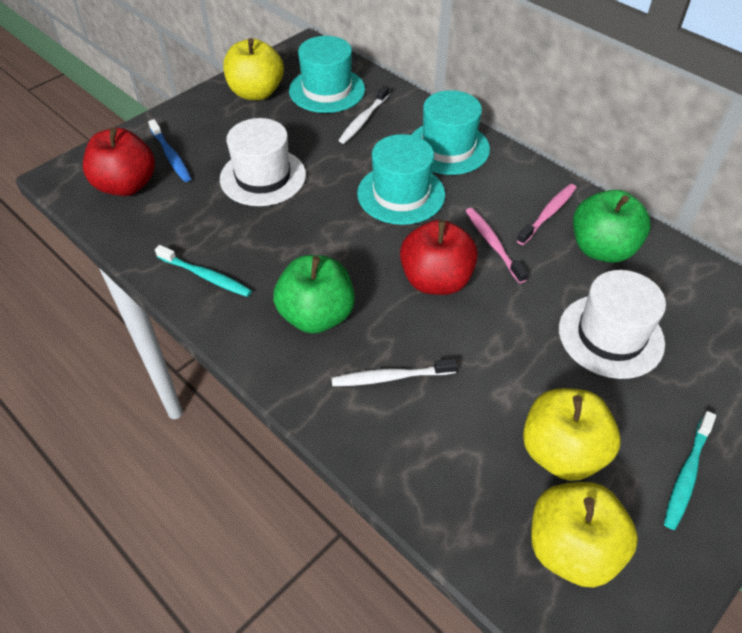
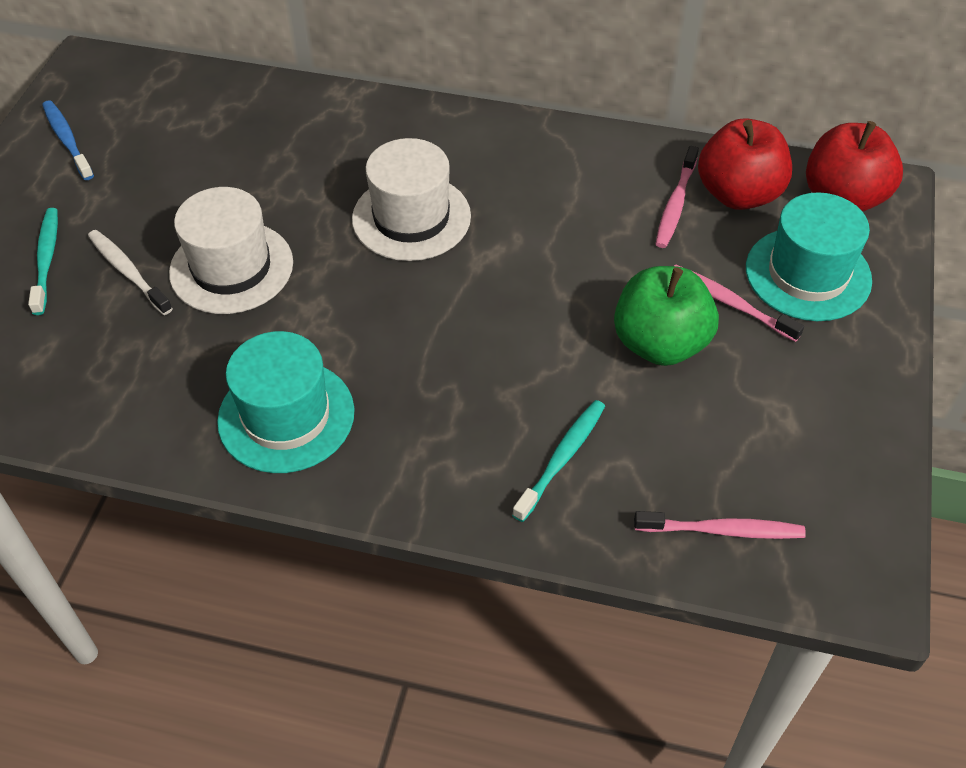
green apple: [273,255,355,334] [573,190,651,263] = 2 -> [614,266,719,366] = 1
pink toothbrush: [466,208,528,283] [517,184,576,245] = 2 -> [634,511,806,539] [655,146,699,248] [674,265,804,342] = 3
turquoise hat: [289,36,365,113] [357,134,445,225] [411,90,490,175] = 3 -> [217,331,355,473] [746,192,872,321] = 2
white toothbrush: [331,358,457,387] [338,85,389,144] = 2 -> [88,230,173,315] = 1
yellow apple: [223,38,284,100] [523,388,621,481] [531,482,638,588] = 3 -> none = 0

